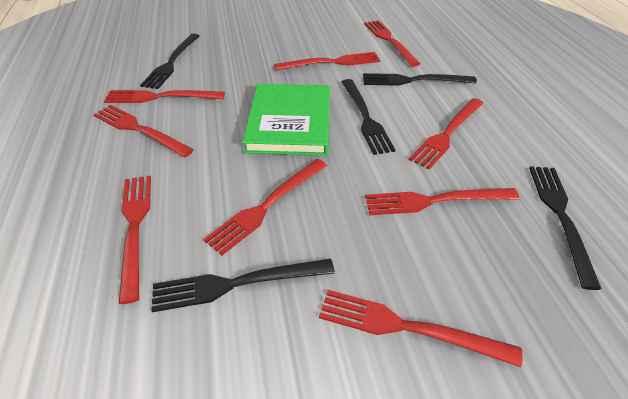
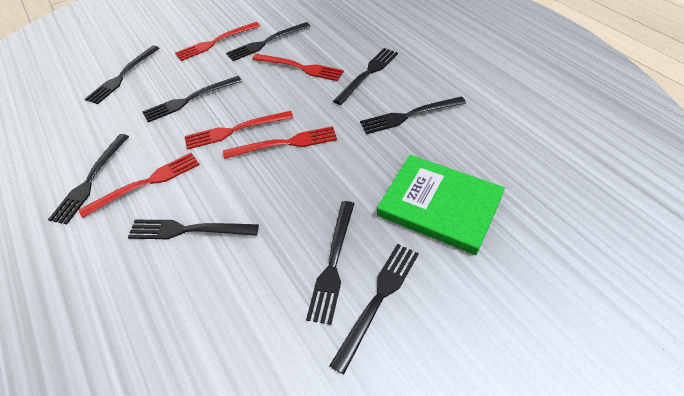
black fork: [140,34,200,89] [151,259,335,312] [342,79,395,155] [363,73,477,86] [529,166,601,290] = 5 -> [48,134,129,224] [85,45,159,104] [128,220,259,239] [142,76,242,122] [226,22,311,61] [306,201,354,325] [329,244,419,374] [333,48,398,105] [360,96,466,134] = 9
red fork: [93,105,194,157] [104,90,225,103] [119,175,151,304] [203,159,327,255] [274,52,380,71] [319,290,522,367] [364,20,420,67] [365,188,519,215] [408,98,483,169] = 9 -> [79,153,200,218] [175,22,260,61] [185,111,294,150] [223,126,337,159] [252,54,344,81] = 5

